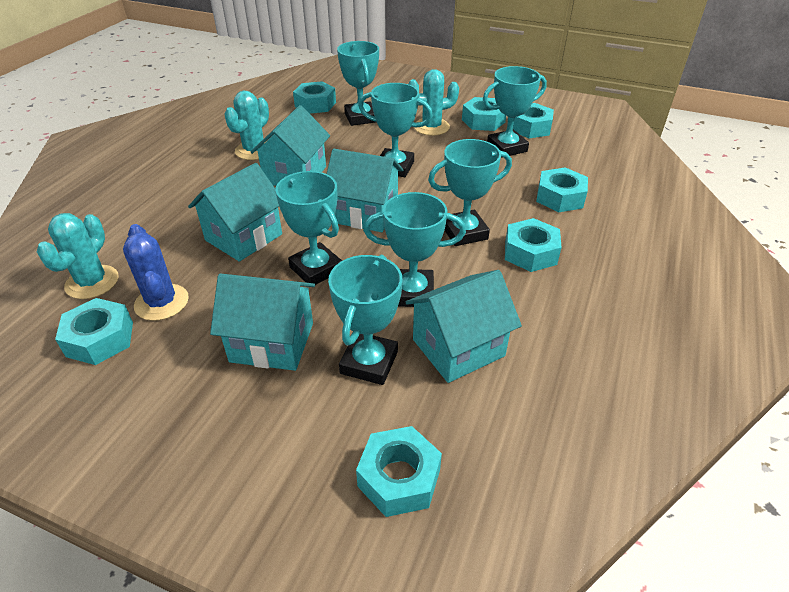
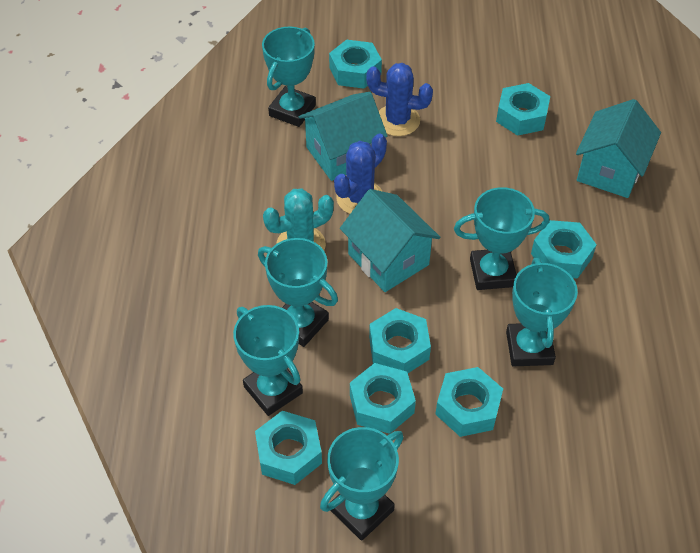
blue cactus: [123,224,189,321] = 1 -> [334,134,387,214] [366,63,433,136] = 2
turquoise cactus: [37,213,119,299] [224,91,269,160] [408,69,459,136] = 3 -> [263,188,334,250] = 1
turquoise house: [188,163,282,262] [210,273,315,371] [250,105,330,186] [327,149,403,232] [406,270,522,383] = 5 -> [299,92,387,181] [340,189,440,292] [576,99,661,198] = 3
turquoise trophy: [276,171,342,285] [328,255,402,385] [337,41,379,126] [359,83,433,177] [363,192,466,307] [428,139,512,246] [483,66,547,158] = 7 -> [233,305,303,416] [258,238,338,347] [262,26,316,127] [320,427,403,541] [454,187,549,290] [506,258,578,366] = 6

